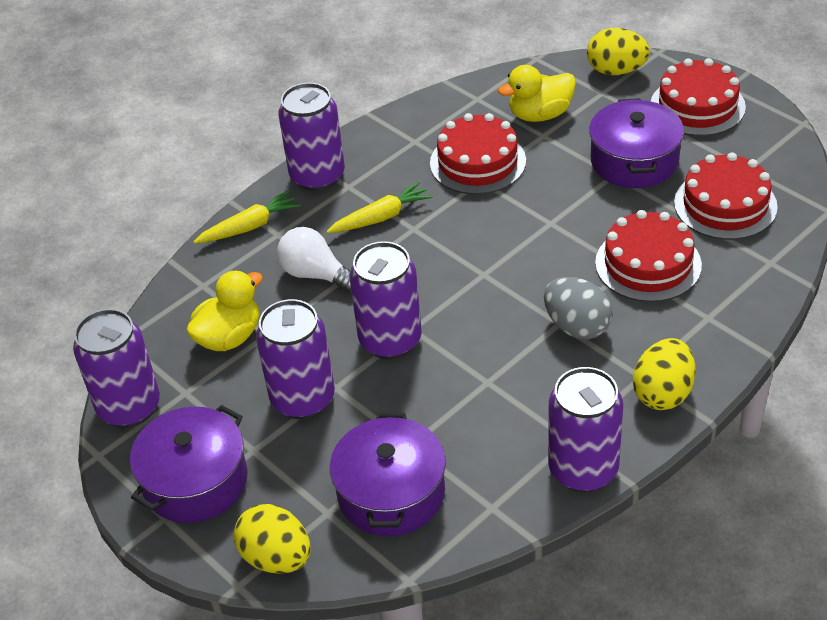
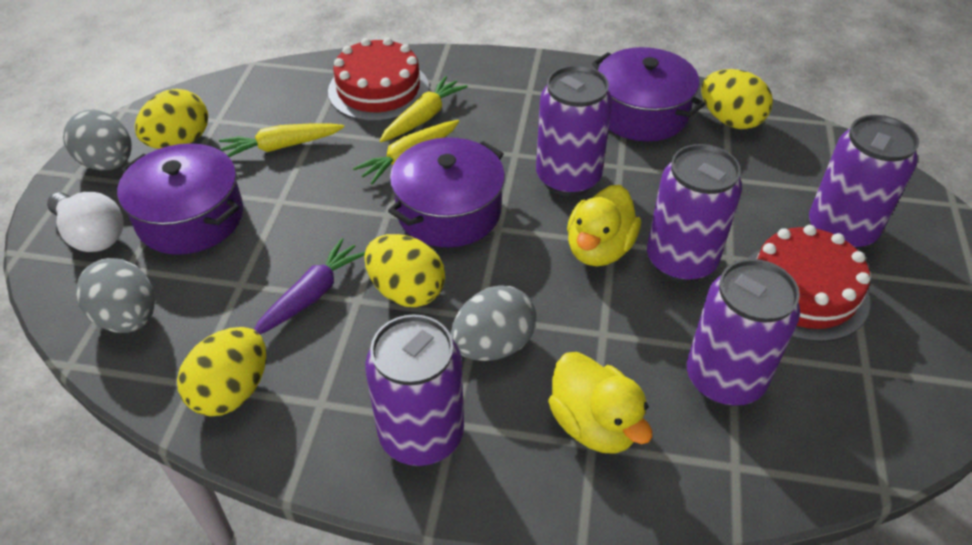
grey egg: [544,277,613,339] = 1 -> [63,110,132,171] [76,258,155,333] [451,285,536,361] = 3
purple carrot: none = 0 -> [254,238,365,334] = 1
red cake: [430,113,526,194] [595,210,702,302] [651,58,746,136] [674,152,778,240] = 4 -> [328,37,429,121] [748,225,870,342] = 2
yellow carrot: [193,191,301,244] [326,182,433,233] = 2 -> [219,123,344,157] [353,120,459,185] [380,76,468,142] = 3
yellow egg: [234,504,311,574] [587,28,650,75] [633,338,696,410] = 3 -> [135,89,208,149] [177,327,266,416] [364,234,445,307] [701,69,773,129] = 4

